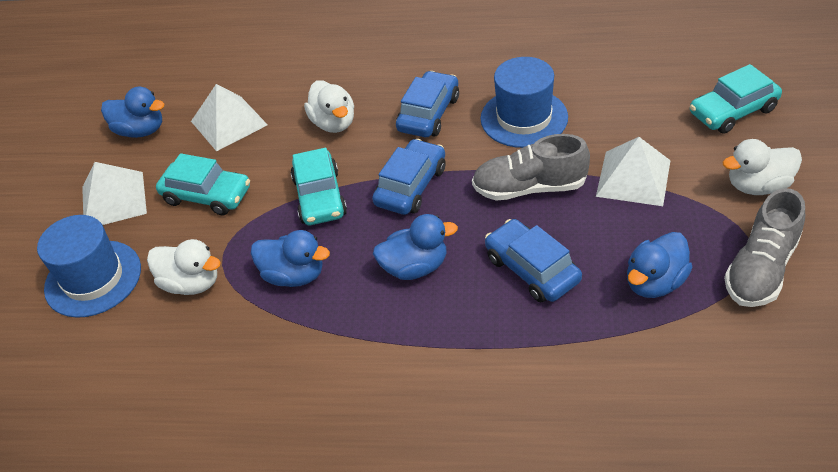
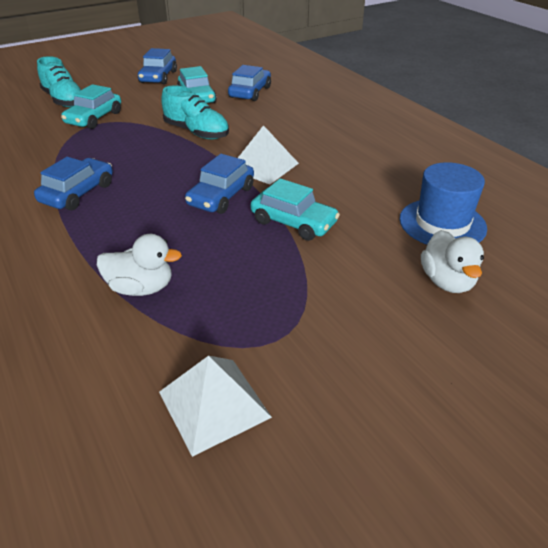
blue car: [372,139,446,215] [396,71,459,137] [485,219,582,303] = 3 -> [34,157,113,210] [138,48,177,84] [185,154,254,214] [228,65,271,101] = 4
blue duck: [101,87,164,138] [251,230,330,287] [373,214,458,280] [627,232,693,298] = 4 -> none = 0
blue hat: [37,215,141,318] [480,57,568,148] = 2 -> [400,162,487,245] = 1
grey shoe: [472,134,590,200] [724,188,805,307] = 2 -> none = 0
turquoise shoe: none = 0 -> [37,56,81,107] [161,86,229,140] = 2
white duck: [147,239,221,295] [304,80,354,133] [722,139,802,195] = 3 -> [97,234,182,296] [421,230,484,293] = 2
white pyramid: [82,162,147,225] [191,84,268,151] [596,137,671,206] = 3 -> [159,356,272,457] [238,125,299,185] = 2

